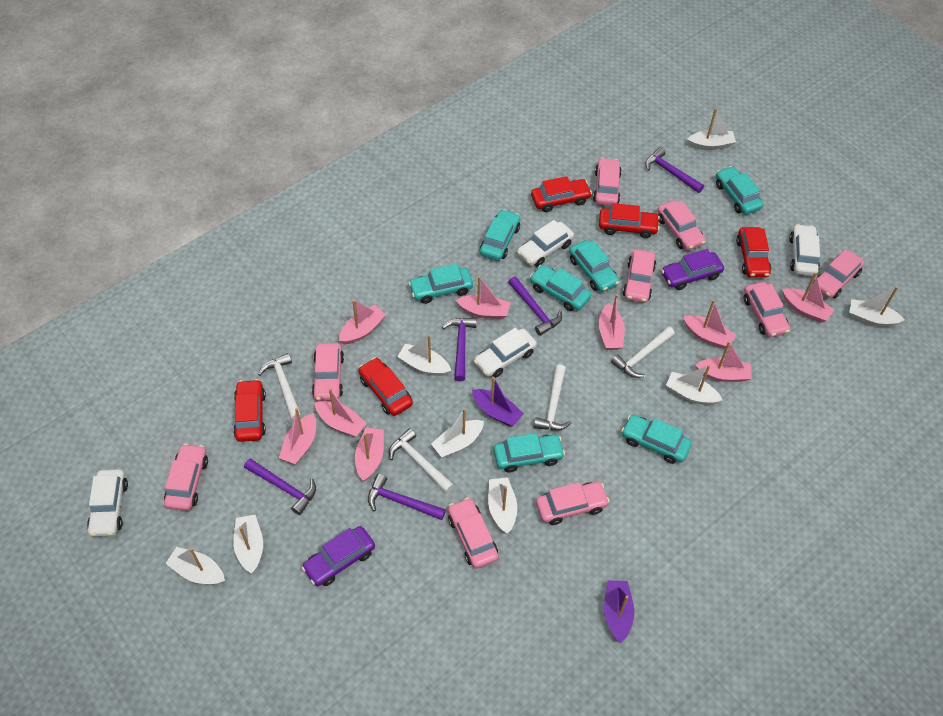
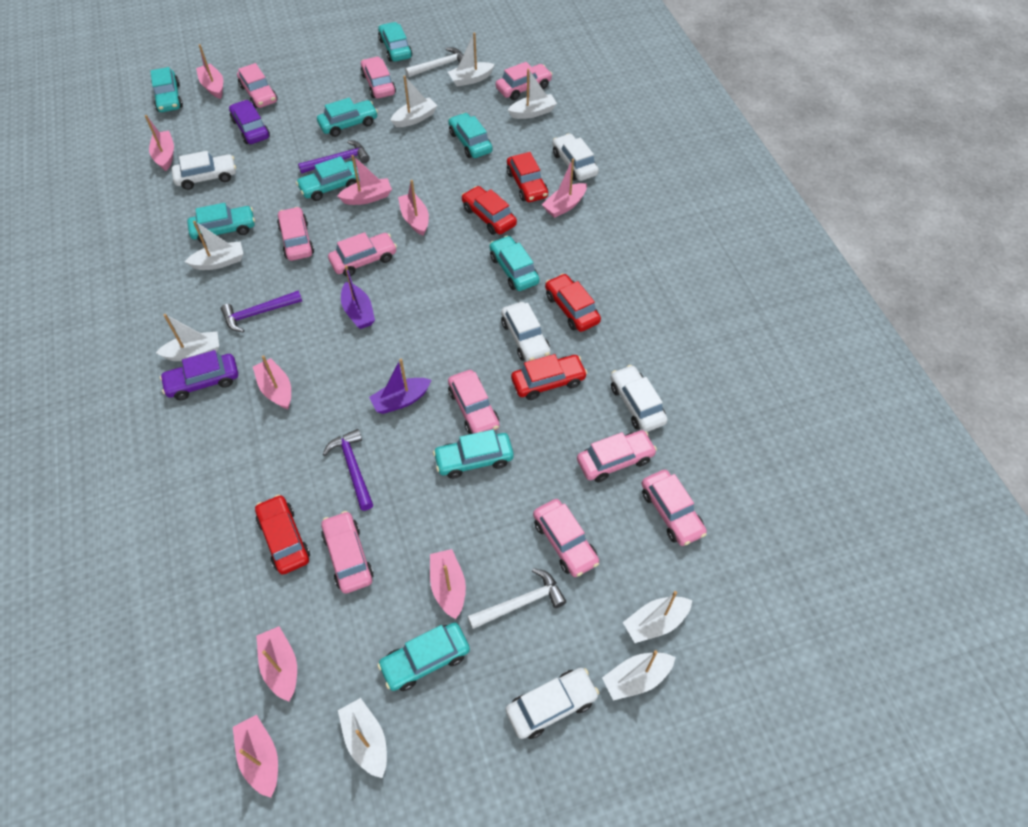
pink car: [164,443,208,511] [312,343,344,401] [448,497,499,569] [536,482,610,525] [593,158,622,206] [623,249,656,303] [657,200,706,250] [743,282,790,337] [813,250,865,298] = 9 -> [237,63,278,108] [277,207,314,261] [321,511,374,594] [328,232,397,277] [360,57,396,99] [448,370,500,434] [496,62,553,100] [533,499,599,577] [577,430,657,482] [641,470,707,546] = 10
purple hammer: [244,458,316,515] [368,474,446,520] [442,318,477,381] [508,276,562,336] [645,147,704,193] = 5 -> [221,290,302,333] [298,140,370,174] [323,429,373,511] = 3
turquoise car: [408,264,473,304] [480,209,520,261] [494,433,565,473] [530,265,591,311] [569,240,620,292] [621,415,692,464] [716,166,763,215] = 7 -> [150,67,183,112] [187,203,255,243] [296,156,359,201] [317,98,378,137] [377,623,470,691] [378,22,412,62] [433,430,514,479] [448,113,493,158] [489,236,540,291] = 9
white car: [87,469,128,537] [474,328,537,378] [517,220,574,267] [789,224,820,276] = 4 -> [172,151,236,190] [501,302,551,362] [506,668,599,739] [552,133,599,181] [610,365,668,432] = 5
white hammer: [258,353,302,421] [389,428,454,493] [534,364,571,430] [611,326,675,378] = 4 -> [405,47,463,77] [468,568,566,629] = 2

